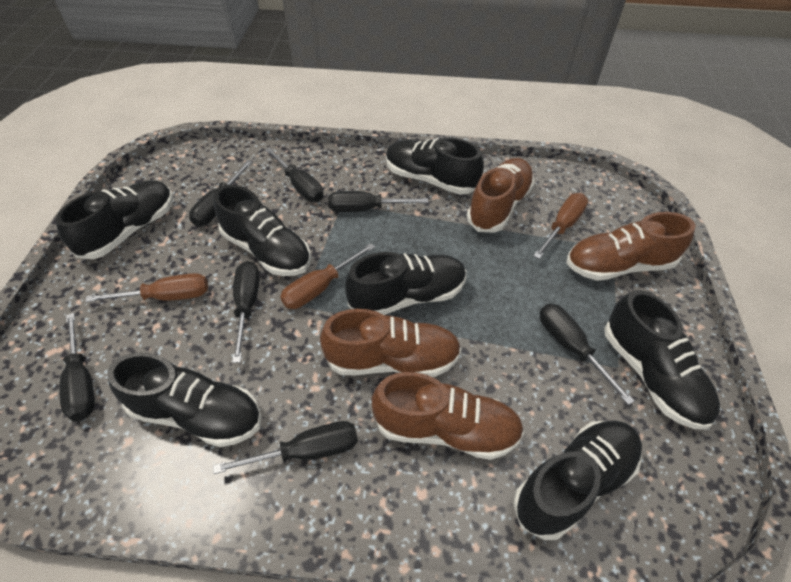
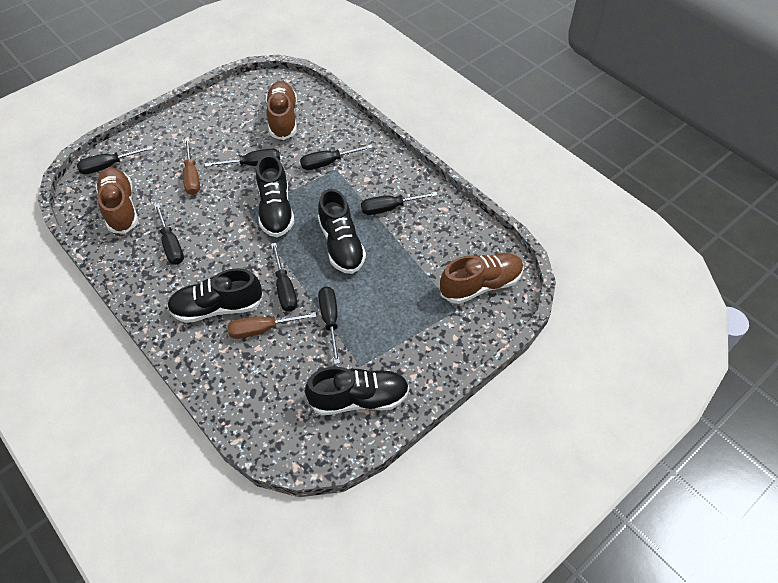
black shoe: [56,180,174,259] [107,352,261,447] [214,185,311,276] [345,252,466,315] [386,137,484,195] [513,420,642,540] [604,290,720,430] = 7 -> [167,268,263,323] [256,155,294,237] [305,367,409,415] [318,189,366,274] = 4
brown screwdriver: [85,273,208,302] [280,243,375,309] [533,193,588,259] = 3 -> [183,139,200,195] [228,312,316,339] = 2
brown shoe: [320,309,462,377] [372,372,524,460] [467,158,535,233] [566,212,696,281] = 4 -> [96,168,138,234] [266,81,297,140] [440,253,524,304] = 3

